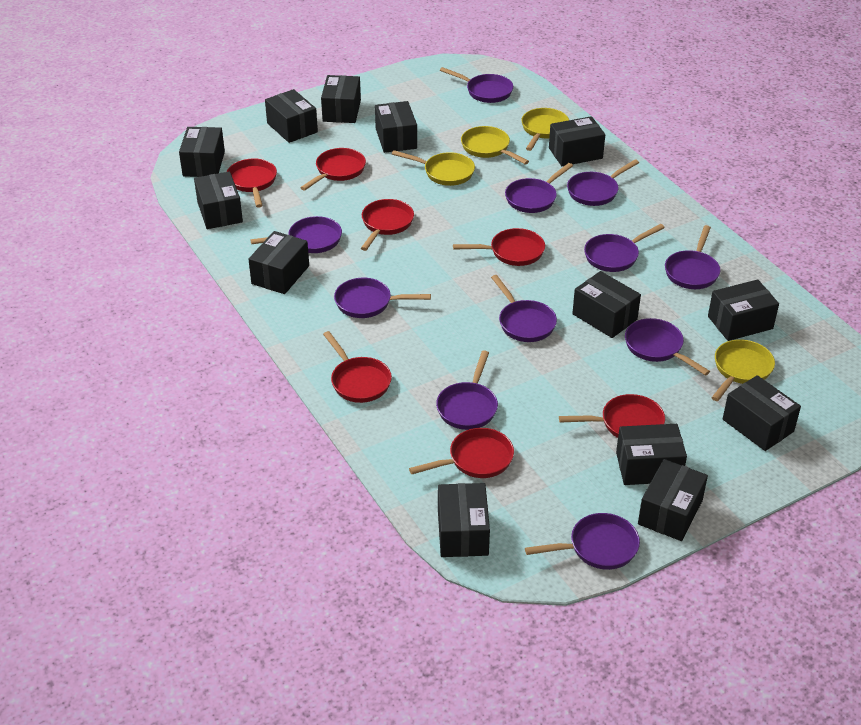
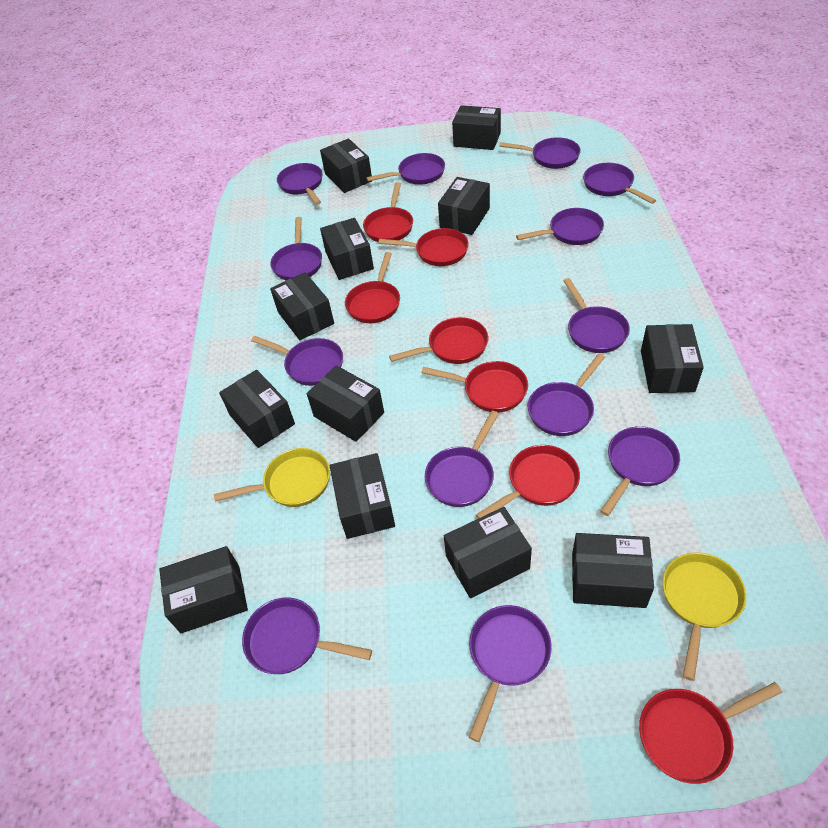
black box: [179,127,225,177] [194,171,243,229] [248,231,309,294] [265,89,318,143] [321,75,361,123] [375,101,417,153] [438,483,490,557] [549,116,605,166] [572,271,641,338] [616,424,687,485] [638,459,708,541] [708,279,779,341] [723,375,801,451] = 13 -> [159,546,248,633] [219,370,295,448] [270,272,334,340] [306,365,384,442] [320,138,372,193] [320,218,374,280] [330,453,395,539] [438,177,490,235] [444,507,532,598] [452,105,501,150] [572,533,654,608] [641,324,704,393] = 12
purple pan: [250,216,342,253] [334,278,431,318] [436,350,498,430] [440,67,513,103] [491,275,557,342] [505,163,573,213] [525,513,640,570] [567,159,639,206] [584,224,665,272] [625,318,710,375] [665,225,720,289] = 11 -> [242,597,372,674] [251,336,343,386] [270,217,322,280] [277,163,323,205] [366,153,445,185] [425,411,499,507] [469,605,552,742] [499,137,581,169] [516,208,604,245] [528,353,605,436] [563,278,630,353] [583,163,656,204] [600,426,680,516] = 13
yellow pan: [392,150,475,186] [461,126,529,164] [522,108,569,151] [711,339,775,401] = 4 -> [214,448,330,507] [662,552,746,681] = 2

